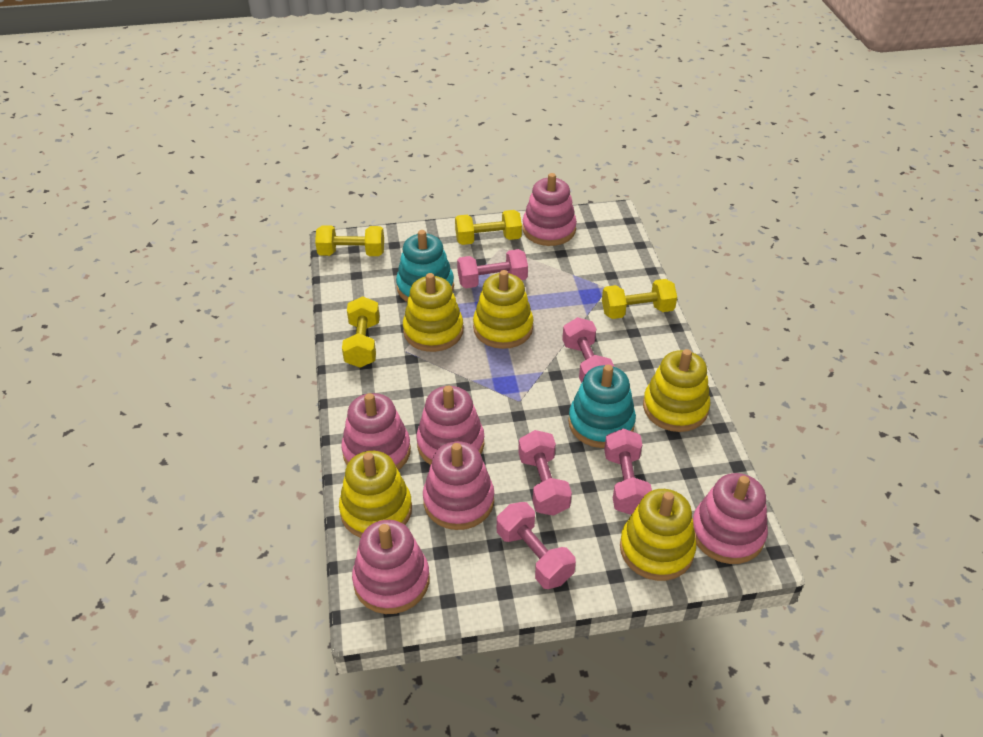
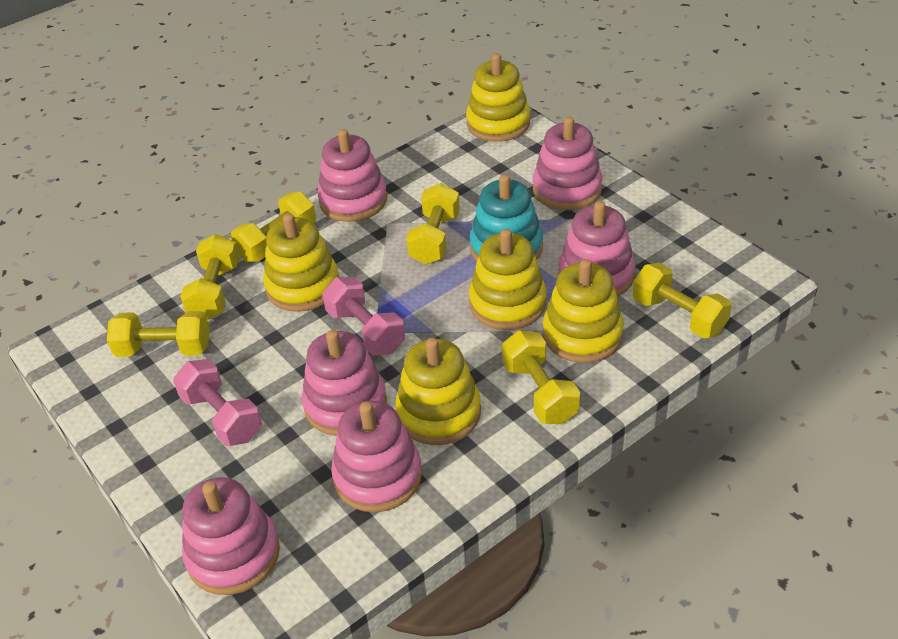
pink dumbbell: [457,249,528,288] [497,502,576,589] [518,430,572,516] [562,317,614,383] [604,428,652,515] = 5 -> [173,359,262,446] [322,277,405,355] = 2
turquoise stacking toy: [396,230,454,302] [568,365,636,448] = 2 -> [470,174,543,262] = 1
yellow dumbbell: [315,225,384,256] [342,296,380,368] [455,210,522,245] [602,279,677,319] = 4 -> [107,311,210,357] [180,234,239,320] [230,191,316,262] [406,183,460,264] [502,330,580,424] [633,263,732,338] = 6

